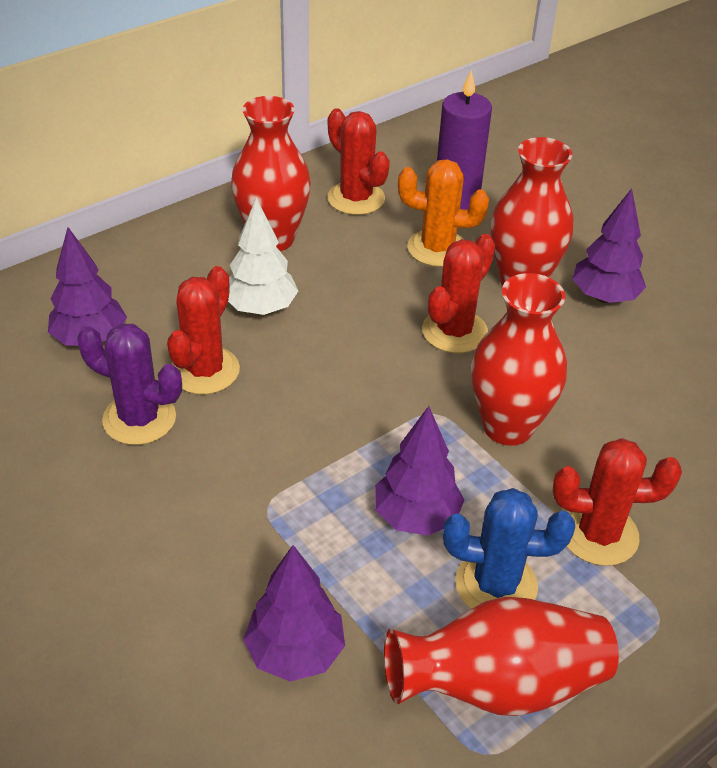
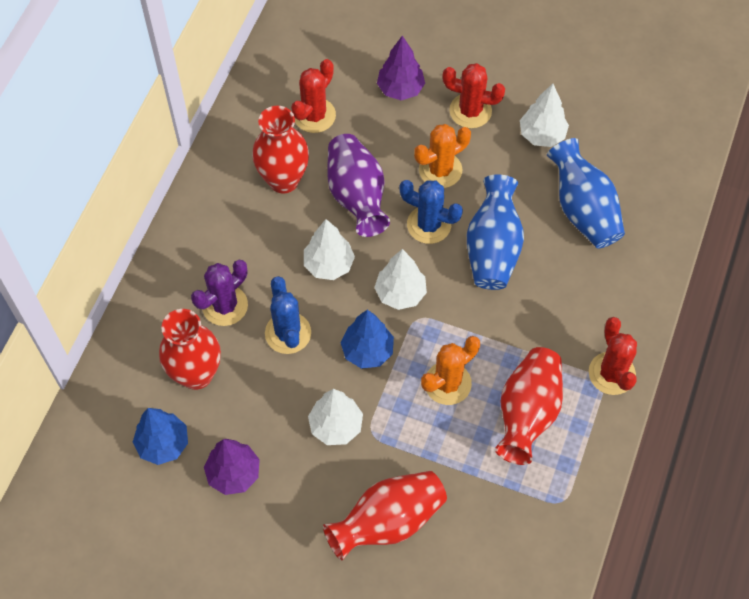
blue cactus: [443,488,575,609] = 1 -> [265,276,311,354] [399,180,463,244] = 2
blue tree: none = 0 -> [133,408,188,465] [341,310,394,369] = 2
blue vase: none = 0 -> [467,175,524,290] [547,138,625,248] = 2
orange cactus: [398,159,489,267] = 1 -> [414,124,471,188] [421,336,480,405] = 2
purple candle: [437,70,492,210] = 1 -> none = 0
purple tree: [48,227,127,346] [243,545,345,682] [375,406,464,536] [572,188,646,303] = 4 -> [204,439,260,495] [377,35,425,100] = 2
purple vase: none = 0 -> [327,134,390,237] = 1
red cactus: [167,266,240,394] [328,108,390,215] [422,234,495,353] [553,438,682,566] = 4 -> [291,59,336,133] [442,63,505,128] [589,317,637,395] = 3
white tree: [228,198,298,315] = 1 -> [304,219,355,280] [308,389,363,445] [374,249,427,310] [520,84,569,147] = 4

